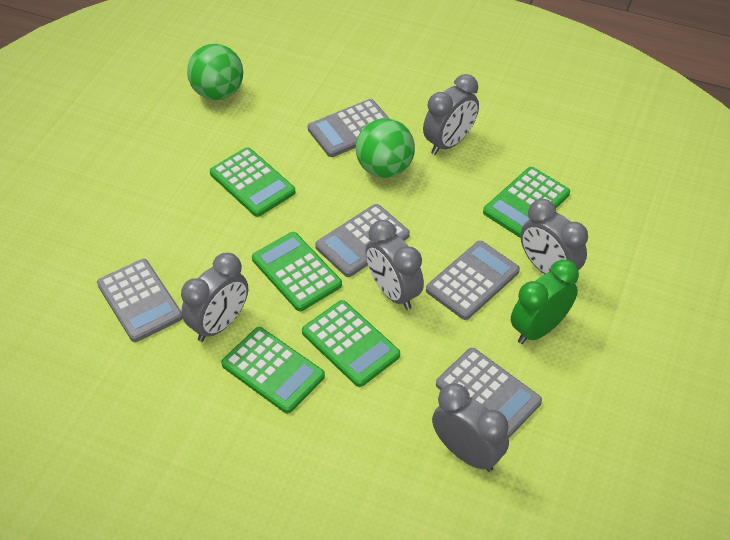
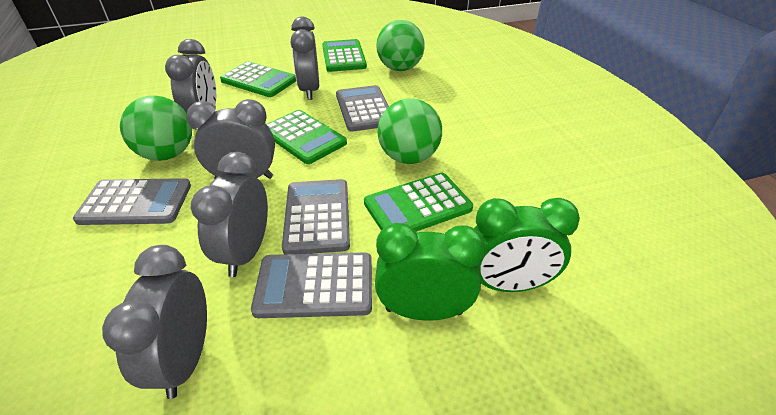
green ball: [187,44,243,100] [356,118,415,178] = 2 -> [120,95,192,161] [376,20,425,71] [377,98,442,164] = 3
green calculator: [210,147,296,217] [221,327,325,414] [252,232,342,311] [302,300,400,387] [483,167,570,238] = 5 -> [220,62,296,97] [266,110,347,164] [322,39,367,72] [364,173,473,232] = 4
green clock: [511,260,579,344] = 1 -> [375,223,485,321] [474,198,580,292] = 2
grey calculator: [97,259,183,342] [308,99,390,157] [315,204,410,277] [426,241,520,320] [436,348,542,438] = 5 -> [73,178,191,225] [251,253,372,318] [282,179,350,254] [336,85,389,132] = 4

